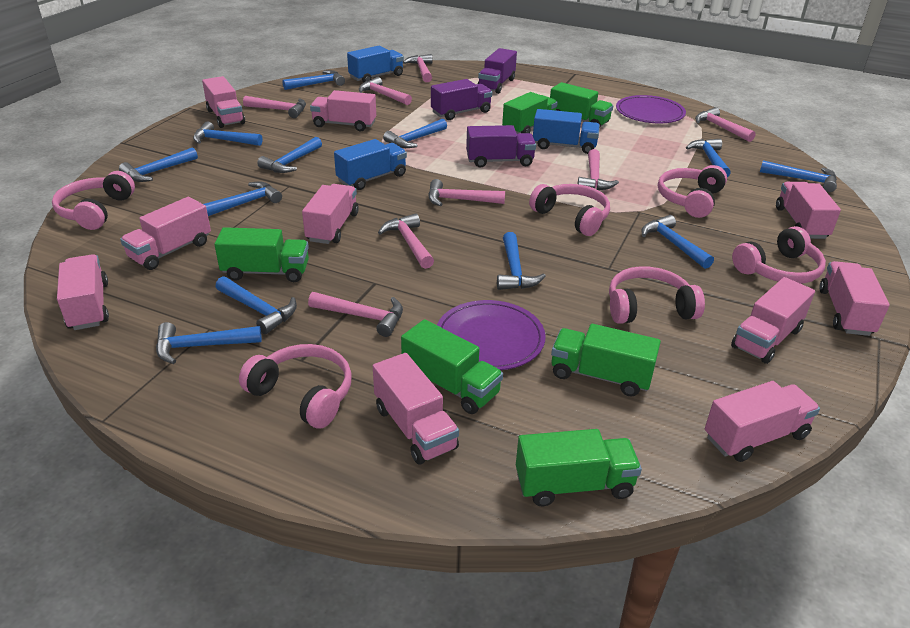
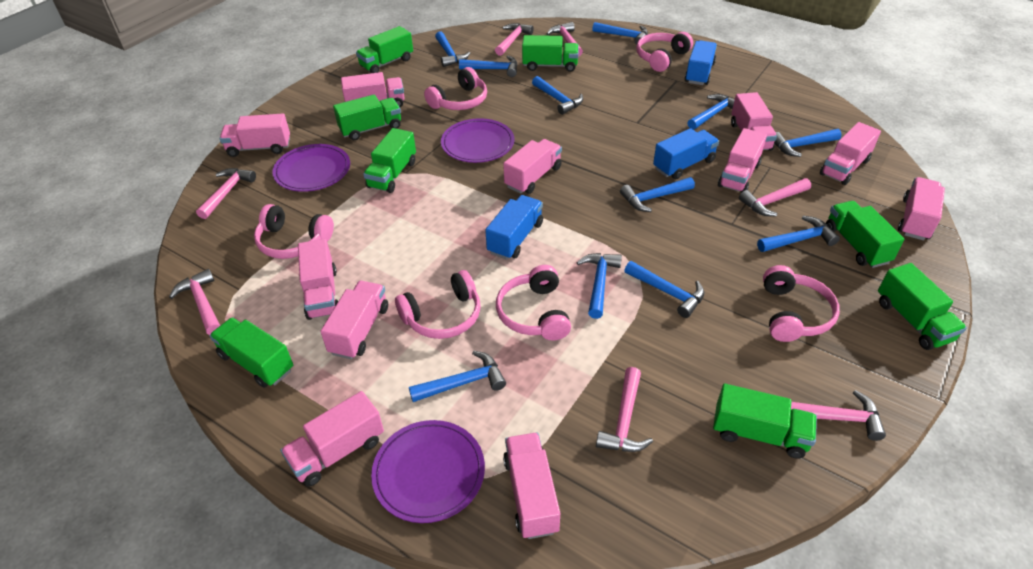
blue hammer: [119,147,198,182] [156,322,262,364] [193,121,262,146] [204,182,282,216] [216,276,297,334] [257,137,322,173] [283,70,345,90] [383,119,447,148] [497,232,546,290] [641,215,714,269] [686,139,731,177] [760,160,837,192] = 12 -> [409,351,506,402] [435,31,470,67] [459,56,517,77] [532,76,583,115] [576,253,622,319] [592,22,648,45] [620,177,695,212] [624,261,704,318] [687,94,735,130] [757,216,840,252] [774,129,842,157] = 11
green truck: [214,227,309,282] [401,319,503,414] [502,92,558,134] [516,429,642,506] [550,82,613,127] [551,324,661,397] = 6 -> [209,317,293,388] [333,95,401,140] [356,26,413,73] [363,128,416,193] [522,35,579,72] [713,384,817,459] [826,201,904,268] [878,263,967,350] = 8
pink hammer: [243,96,306,118] [308,292,403,337] [359,77,412,105] [378,213,434,269] [403,54,433,82] [428,179,505,206] [578,149,619,190] [695,107,756,142] = 8 -> [169,269,220,335] [196,168,256,219] [495,23,534,56] [547,22,583,57] [596,367,653,452] [739,178,811,216] [791,390,886,441] = 7
pink truck: [57,254,109,330] [120,197,211,270] [202,76,245,128] [302,184,359,244] [310,90,376,131] [373,353,459,465] [705,381,820,462] [731,277,815,364] [776,182,841,239] [820,261,890,336] = 10 -> [220,114,290,157] [280,391,384,487] [298,239,338,320] [320,281,388,359] [341,72,405,107] [503,139,562,194] [503,433,560,539] [718,128,767,193] [731,92,777,151] [820,122,881,185] [898,177,945,240] = 11
purple plate: [437,300,546,370] [616,95,686,123] = 2 -> [272,144,350,192] [371,420,485,523] [441,118,514,163] = 3
purple truck: [431,79,492,120] [466,125,536,168] [478,48,517,94] = 3 -> none = 0

